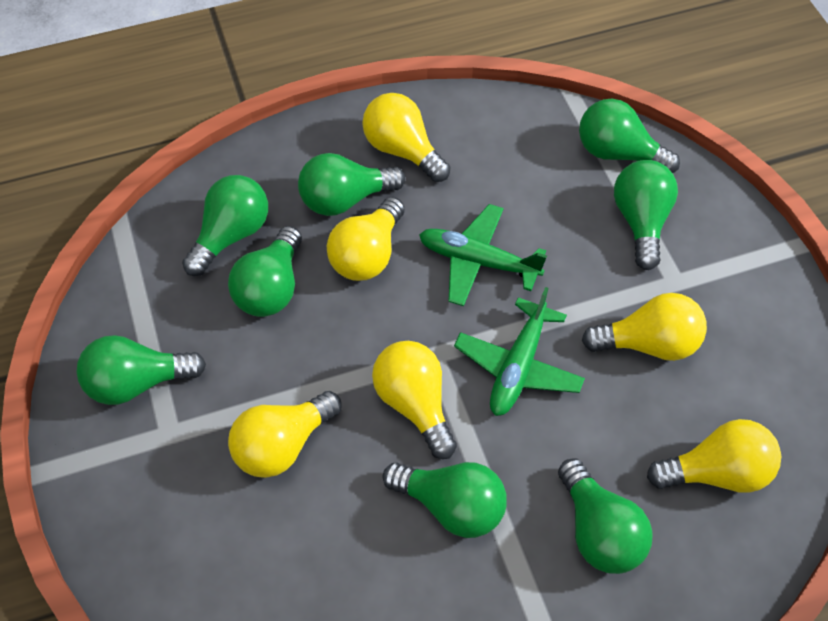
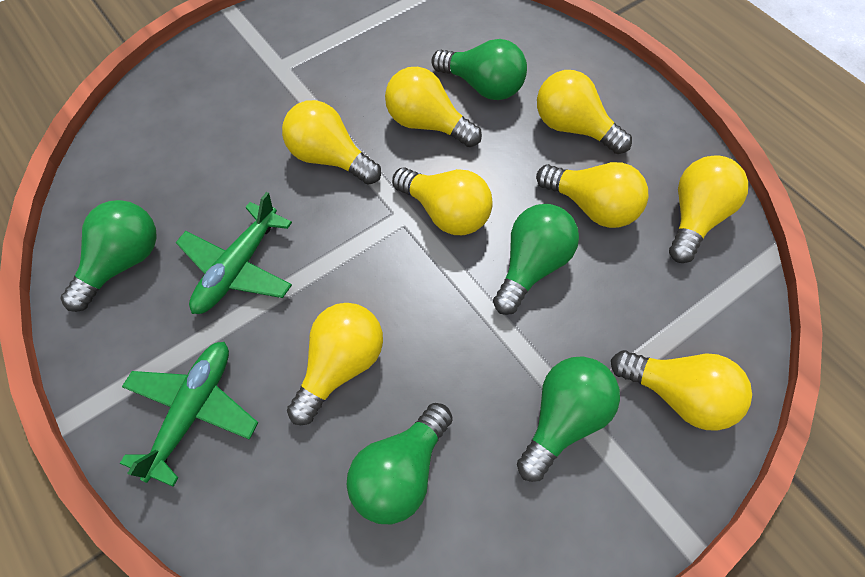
green light bulb: [76,335,206,405] [182,175,268,276] [228,226,302,317] [298,153,405,216] [383,462,507,538] [558,458,653,574] [579,99,680,173] [614,160,678,270] = 8 -> [60,200,157,312] [347,403,452,524] [431,39,527,100] [493,204,579,315] [517,356,620,482] = 5
yellow light bulb: [228,391,342,478] [327,197,405,281] [362,93,451,182] [372,341,457,459] [582,293,707,361] [647,419,781,493] = 6 -> [282,100,381,185] [287,303,383,425] [385,67,482,147] [392,167,493,235] [536,162,648,228] [537,70,632,154] [611,350,752,431] [669,155,748,263] = 8

